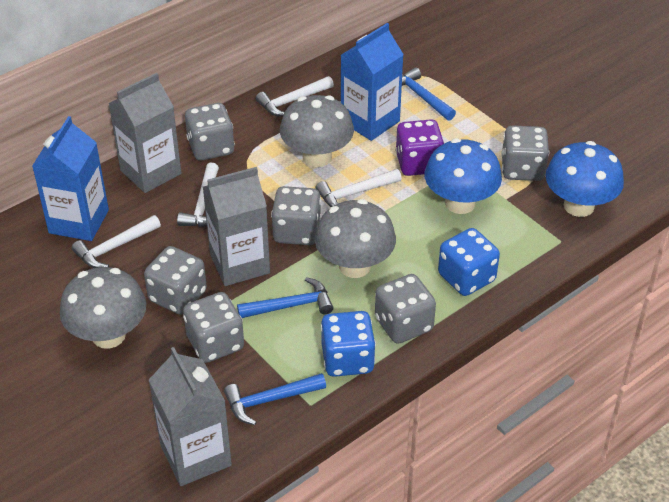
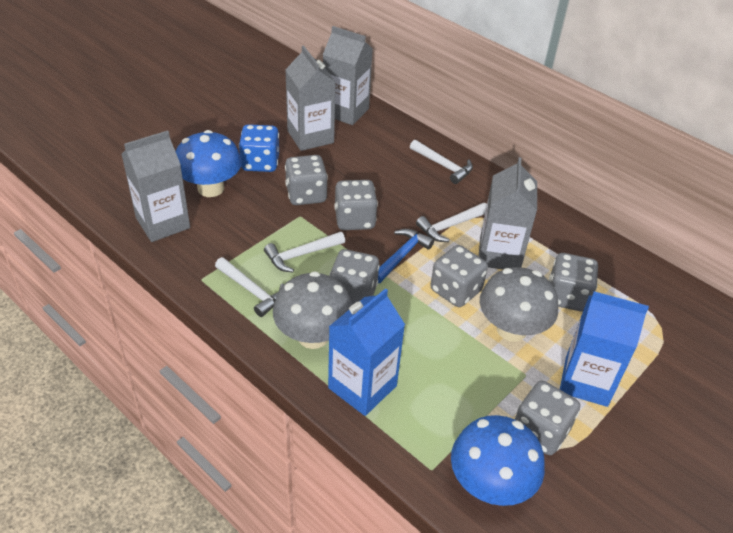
blue dice: [321,311,376,377] [438,228,500,296] = 2 -> [239,124,279,172] = 1
blue hammer: [224,373,326,425] [237,277,333,318] [402,67,456,121] = 3 -> [378,229,434,283] = 1
grey carton: [108,73,181,193] [149,347,232,486] [203,167,270,286] = 3 -> [121,130,190,242] [285,45,335,151] [323,26,373,125] [479,157,537,270] = 4
grey mushroom: [60,267,146,349] [280,95,354,167] [315,199,396,278] = 3 -> [273,272,352,349] [480,267,558,342] = 2
purple dice: [395,119,444,176] = 1 -> none = 0

